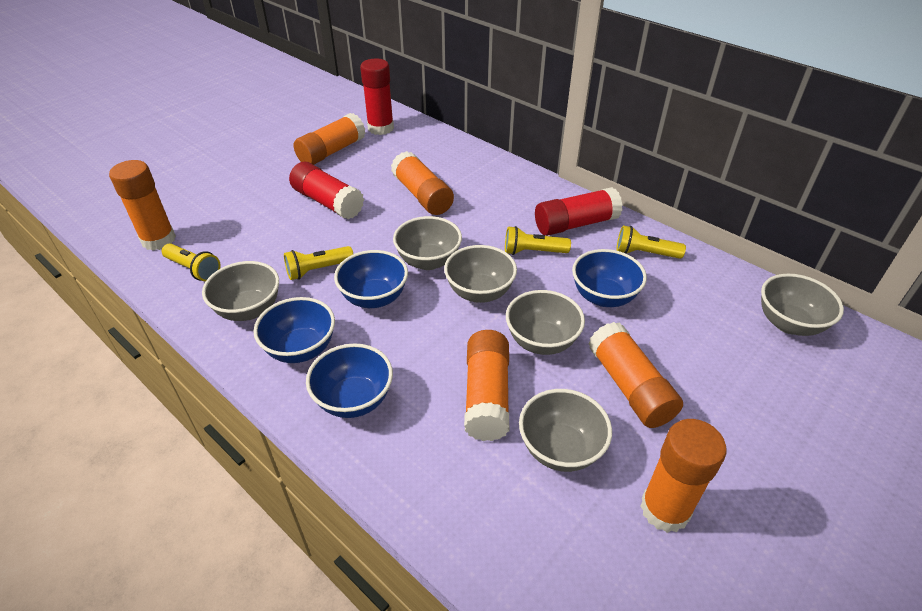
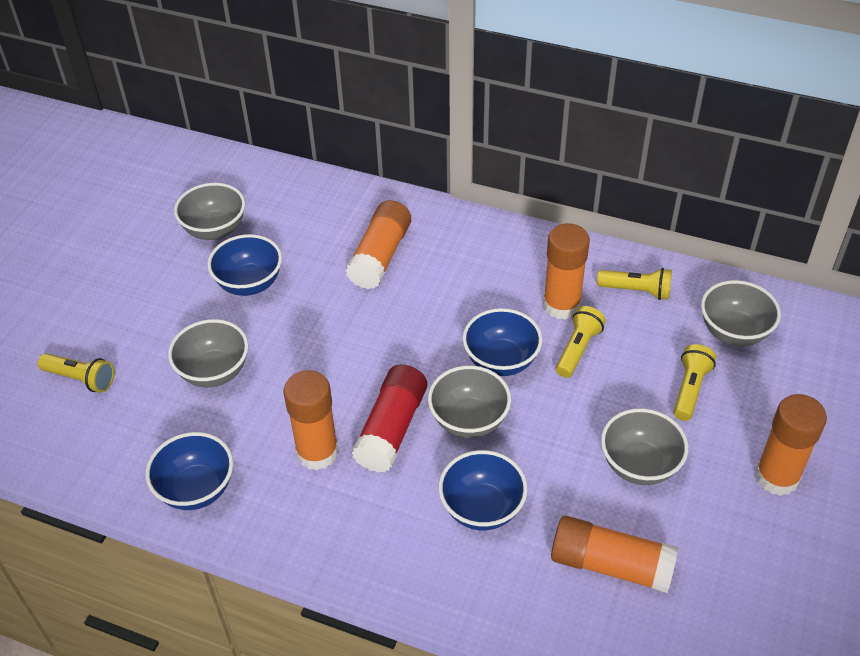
grey bowl: [202,261,279,321] [393,216,462,270] [444,245,517,303] [506,290,585,355] [519,389,612,472] [761,274,844,336] = 6 -> [168,319,248,388] [174,183,245,240] [428,366,511,438] [601,408,688,485] [701,280,781,346] = 5
orange glue stick: [109,160,176,251] [294,113,366,165] [391,151,454,215] [464,330,509,441] [588,322,683,428] [640,419,726,533] = 6 -> [283,370,339,470] [346,200,411,289] [543,223,590,319] [551,516,678,593] [755,394,827,496] = 5
red glue stick: [289,162,364,219] [360,59,394,135] [535,187,623,236] = 3 -> [351,364,427,472] = 1

